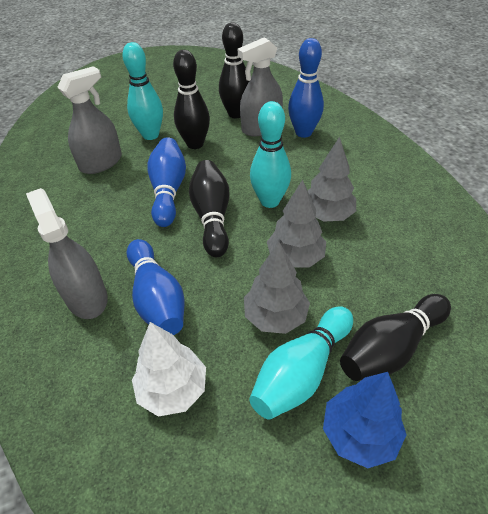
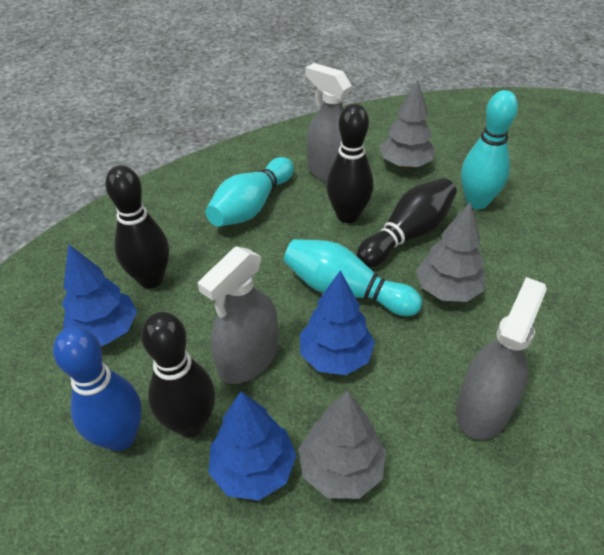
blue bowling pin: [127,239,184,335] [147,137,186,227] [288,38,324,138] = 3 -> [53,326,142,451] = 1
blue tree: [323,372,407,468] = 1 -> [62,244,137,345] [209,391,297,500] [300,270,375,375] = 3
white tree: [132,322,206,417] = 1 -> none = 0

